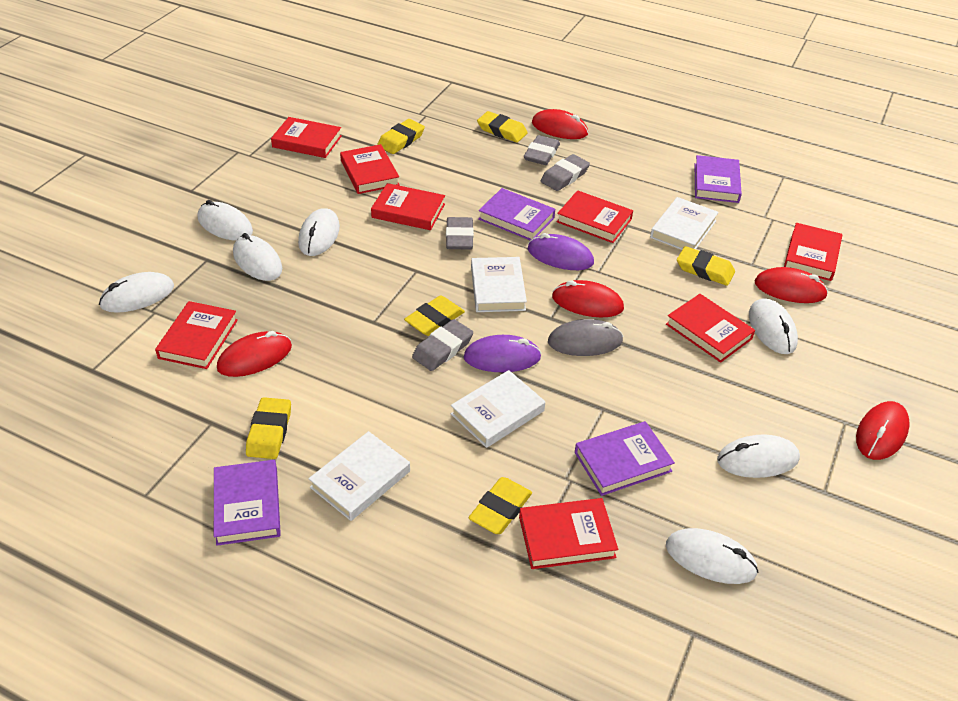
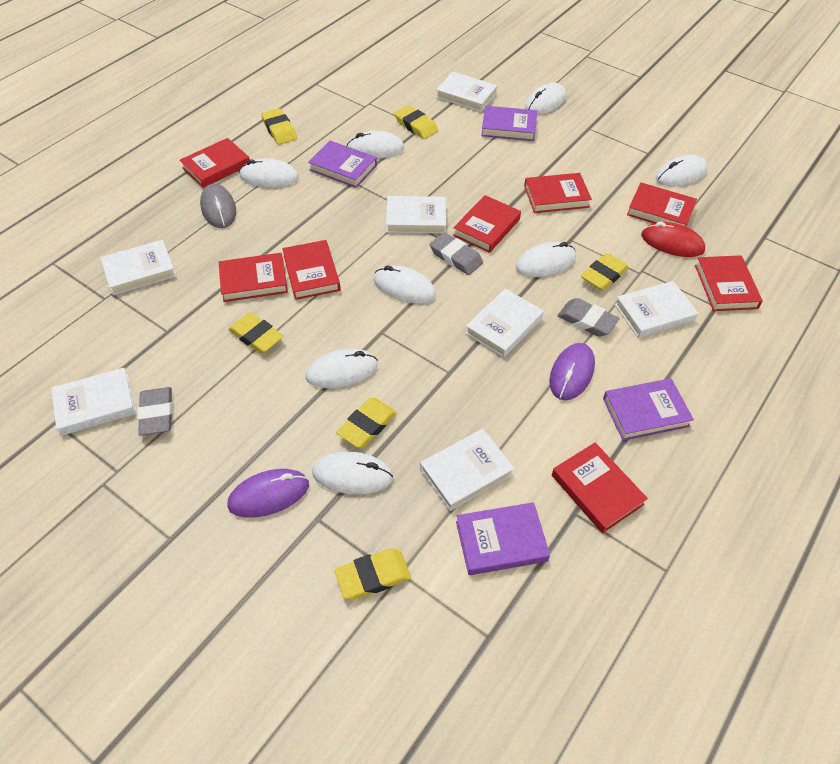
grey eraser: [412,319,473,371] [446,217,474,250] [524,135,560,165] [541,154,590,191] = 4 -> [137,387,173,436] [430,232,483,275] [557,298,620,337] = 3
red mouse: [217,331,292,377] [532,109,588,139] [552,280,624,317] [755,267,828,303] [856,401,910,460] = 5 -> [641,222,705,257] = 1
white book: [308,431,410,521] [451,370,545,448] [471,257,527,312] [650,197,719,250] = 4 -> [51,368,136,436] [100,239,176,295] [386,196,446,234] [420,429,515,511] [436,72,497,112] [465,288,544,357] [615,281,698,338] = 7
white mouse: [99,272,174,313] [198,200,253,240] [233,233,282,281] [298,208,340,256] [666,528,759,584] [717,434,800,478] [749,298,798,354] = 7 -> [239,159,299,188] [305,349,378,388] [312,451,393,494] [347,131,404,158] [374,265,436,304] [516,242,576,277] [525,83,566,115] [656,155,707,186] = 8

